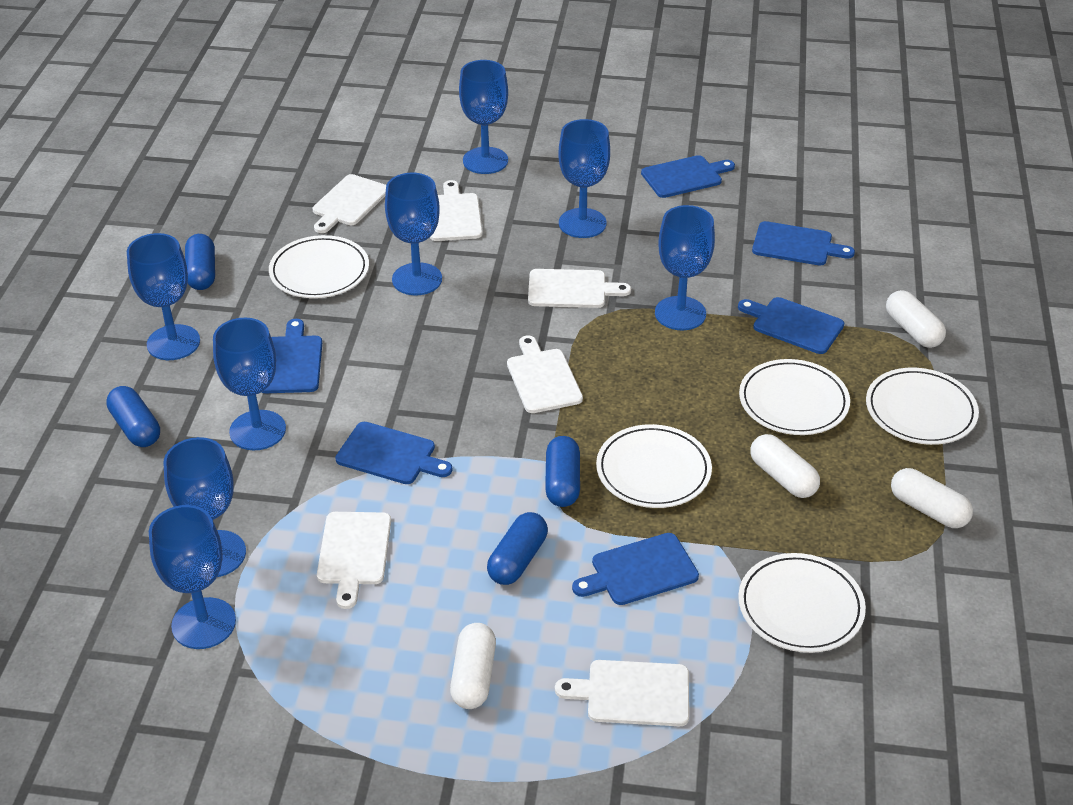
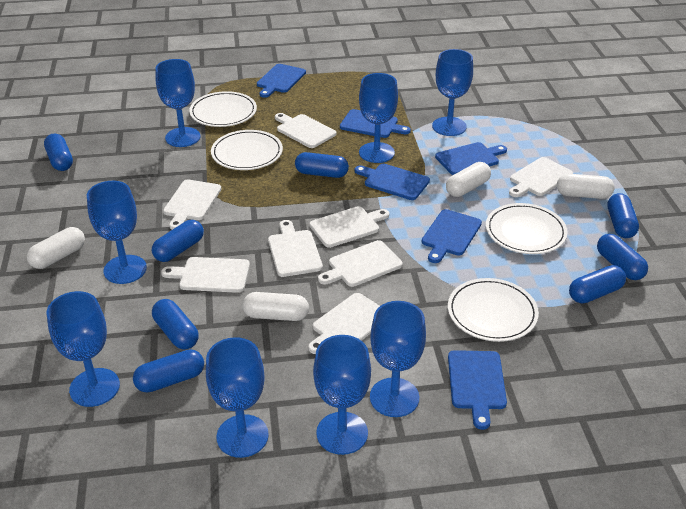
blue capsule: [106,386,160,447] [185,234,215,290] [487,512,548,585] [545,436,580,507] = 4 -> [44,134,73,171] [133,349,204,393] [152,220,204,262] [152,299,199,350] [295,152,349,178] [569,265,626,303] [597,234,648,280] [607,193,639,238] = 8
white cutting board: [313,174,386,233] [317,512,391,609] [430,180,483,241] [507,335,583,413] [528,269,631,308] [555,660,689,726] = 6 -> [161,257,250,293] [163,180,221,230] [268,220,323,277] [275,113,337,148] [308,293,380,354] [309,206,389,248] [318,240,403,287] [509,157,573,197] = 8
white plate: [269,235,369,298] [596,424,712,508] [738,553,866,653] [739,359,850,435] [866,368,979,445] = 5 -> [189,91,257,127] [211,130,283,170] [448,278,539,342] [486,203,568,254] = 4

